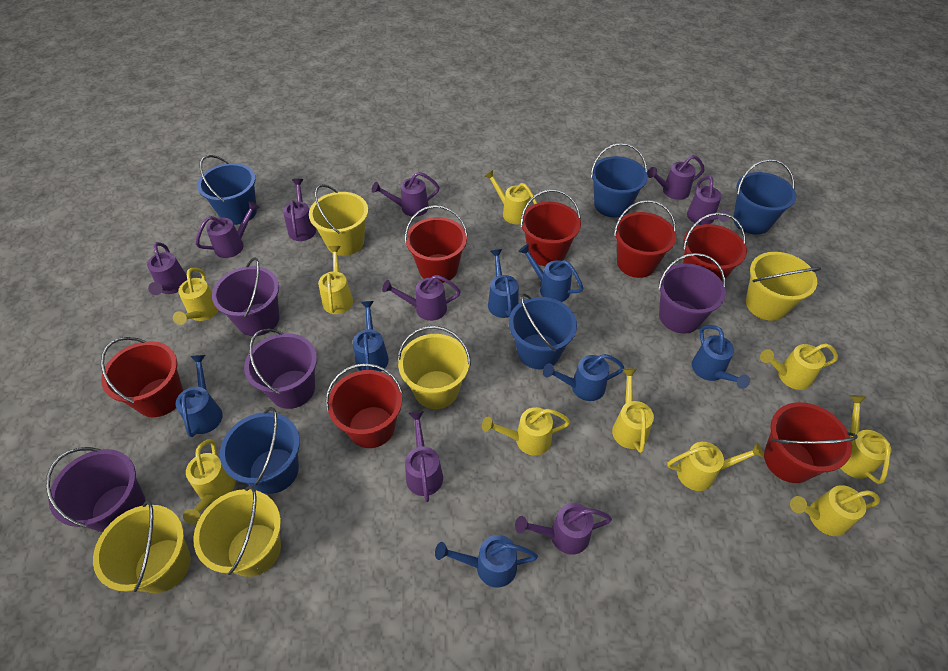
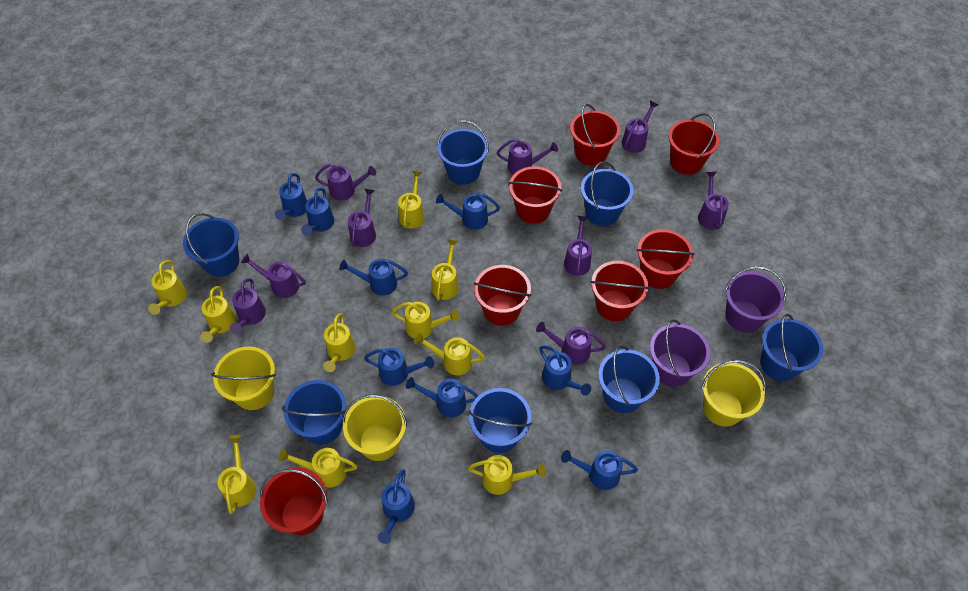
blue bucket: [197,155,257,225] [220,407,300,494] [509,294,577,369] [591,143,648,217] [733,159,796,235] = 5 -> [183,213,239,277] [282,380,346,445] [437,120,489,185] [468,388,532,453] [581,161,634,226] [598,346,660,413] [760,314,823,381] = 7
blue watering can: [175,355,223,437] [353,301,389,372] [435,535,538,588] [488,249,519,318] [518,244,583,302] [543,354,624,401] [692,325,750,389] = 7 -> [275,173,307,220] [301,188,334,235] [339,259,408,296] [364,347,434,386] [378,469,415,544] [406,377,478,417] [436,193,500,230] [539,346,591,396] [561,450,638,490] = 9
purple bucket: [46,447,145,532] [212,257,279,336] [244,328,317,409] [658,253,726,334] = 4 -> [650,319,710,387] [725,266,786,333] = 2
yellow bucket: [93,500,191,593] [193,486,281,577] [309,184,368,256] [398,326,471,409] [746,252,821,321] = 5 -> [211,346,276,410] [342,395,407,461] [701,360,766,427] = 3

